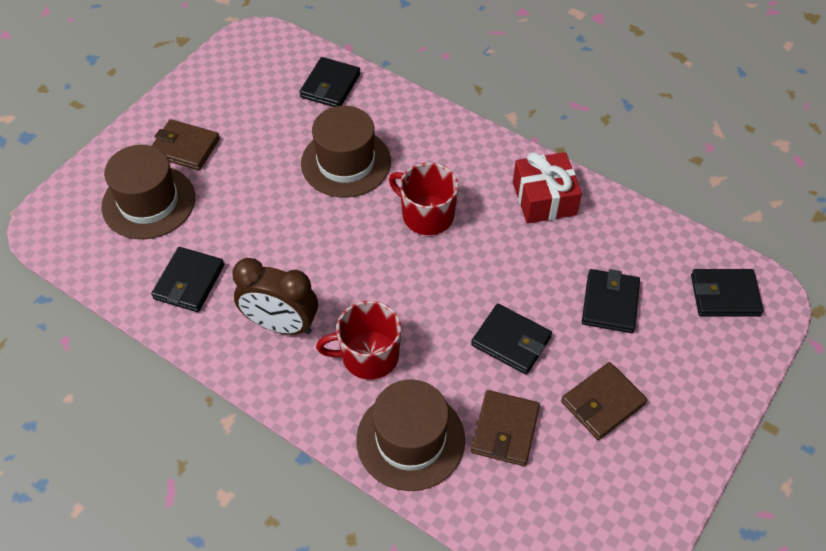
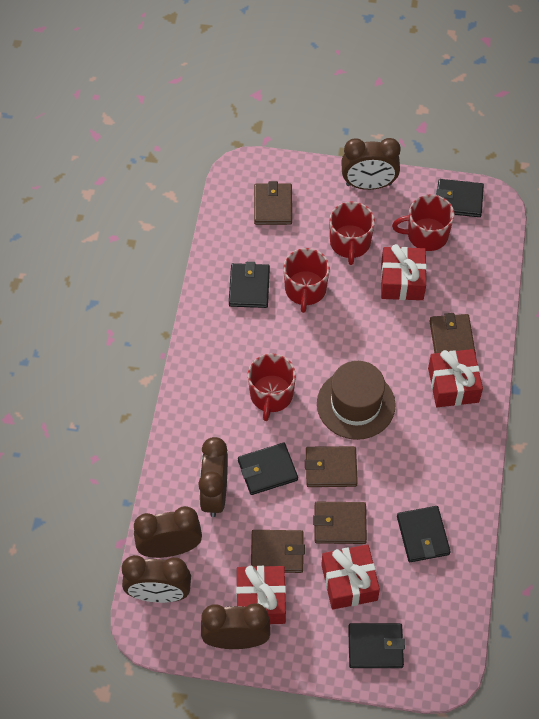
brown clock: [232,258,318,335] = 1 -> [122,555,191,603] [134,506,202,558] [198,437,228,517] [201,603,270,649] [341,138,401,190] = 5
brown hat: [101,145,195,239] [301,106,391,197] [356,379,465,491] = 3 -> [317,361,396,440] = 1
brown wallet: [152,119,220,171] [471,390,540,466] [561,362,647,440] = 3 -> [251,530,305,573] [254,181,292,225] [305,446,358,487] [313,502,367,544] [430,313,476,355] = 5
red gift: [513,152,582,223] = 1 -> [236,566,286,624] [321,544,380,610] [381,244,427,300] [428,349,483,407] = 4
red mug: [316,301,401,380] [389,163,458,235] = 2 -> [248,353,296,421] [283,248,330,313] [329,202,375,265] [392,195,454,251] = 4

